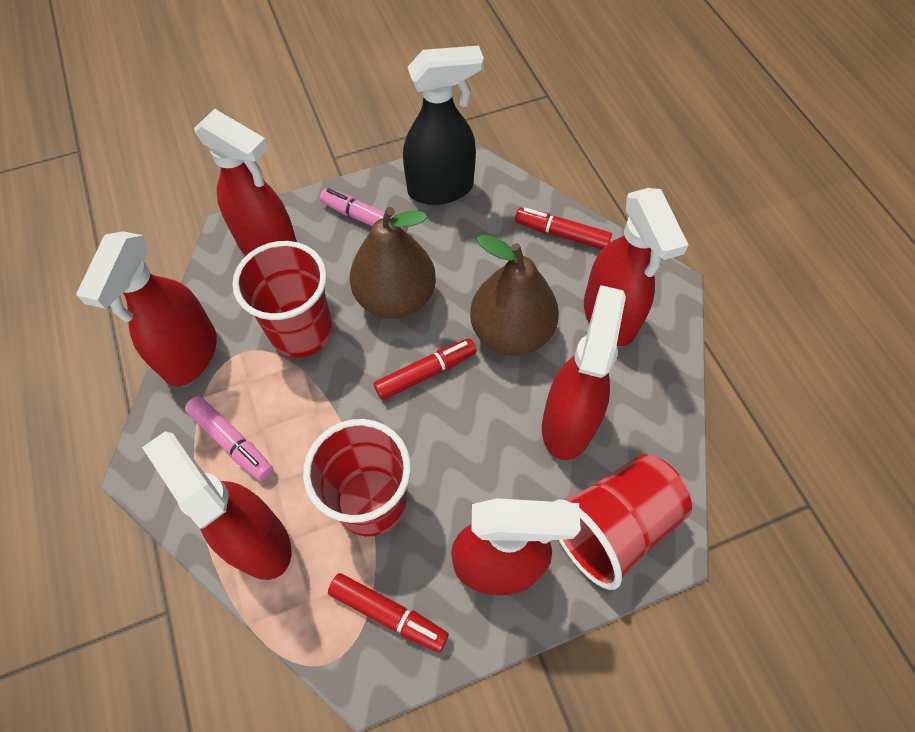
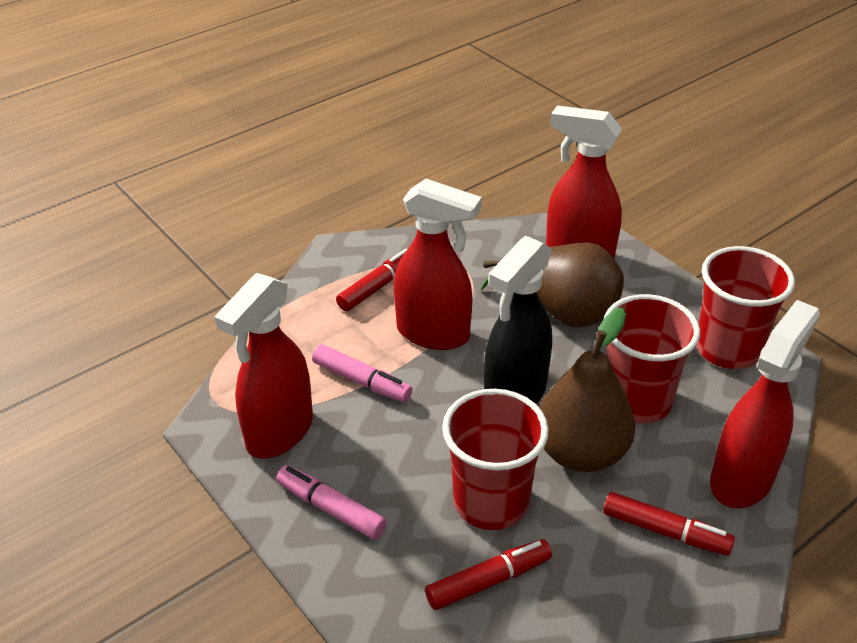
red spray bottle: [76,231,217,386] [142,431,291,580] [194,109,297,256] [451,498,581,595] [542,285,626,460] [584,188,689,346] = 6 -> [215,273,313,459] [394,179,482,350] [546,106,622,258] [710,300,820,508] = 4

